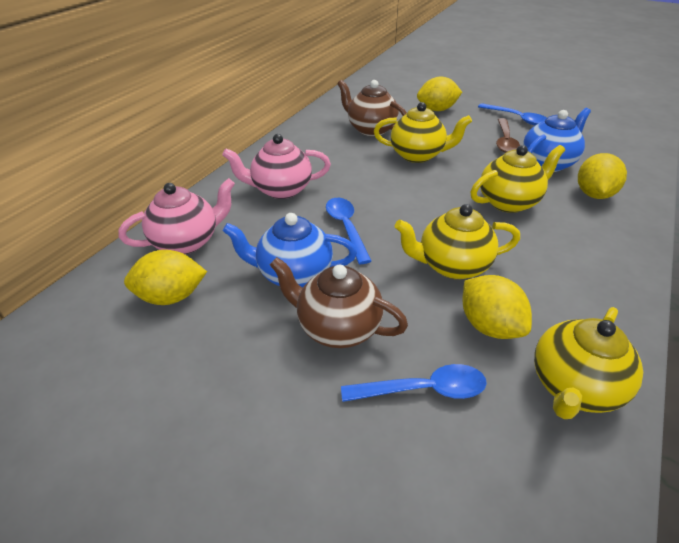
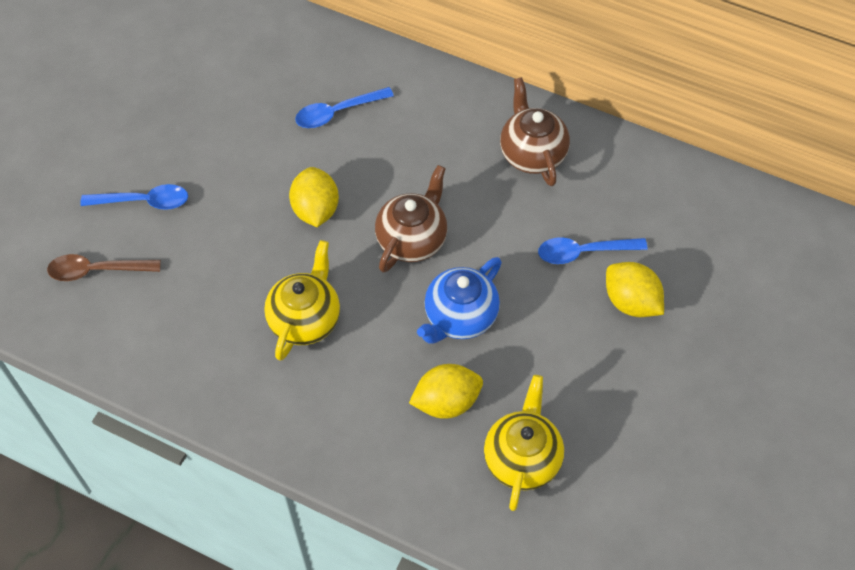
blue teapot: [223,213,357,288] [523,108,591,172] = 2 -> [417,257,502,344] = 1
pink teapot: [119,178,235,254] [222,134,331,199] = 2 -> none = 0
yellow lemon: [124,250,207,305] [417,77,462,111] [462,275,532,339] [578,153,627,199] = 4 -> [289,167,339,227] [409,364,483,419] [606,262,664,317] = 3
yellow teapot: [374,102,472,163] [395,204,520,279] [471,145,565,213] [534,307,643,419] = 4 -> [264,240,340,361] [484,375,564,511] = 2

